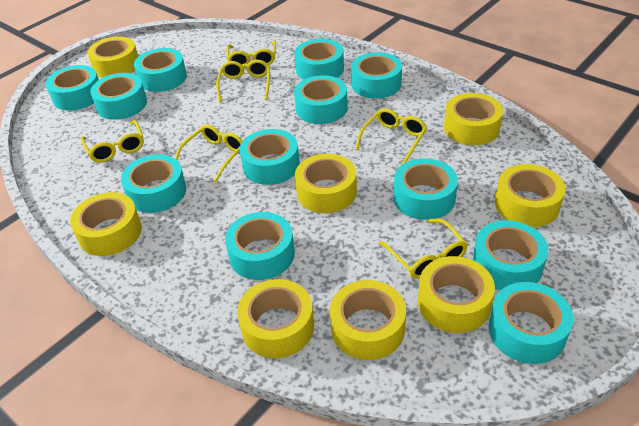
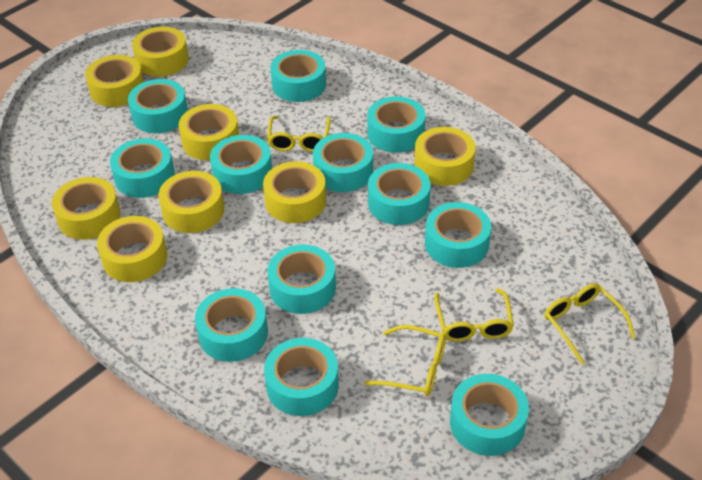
yellow glasses: [80,120,144,163] [175,124,243,183] [216,60,270,102] [226,40,276,68] [355,108,427,165] [379,219,468,279] = 6 -> [267,116,331,152] [365,325,446,396] [434,288,514,342] [544,283,636,365] = 4

